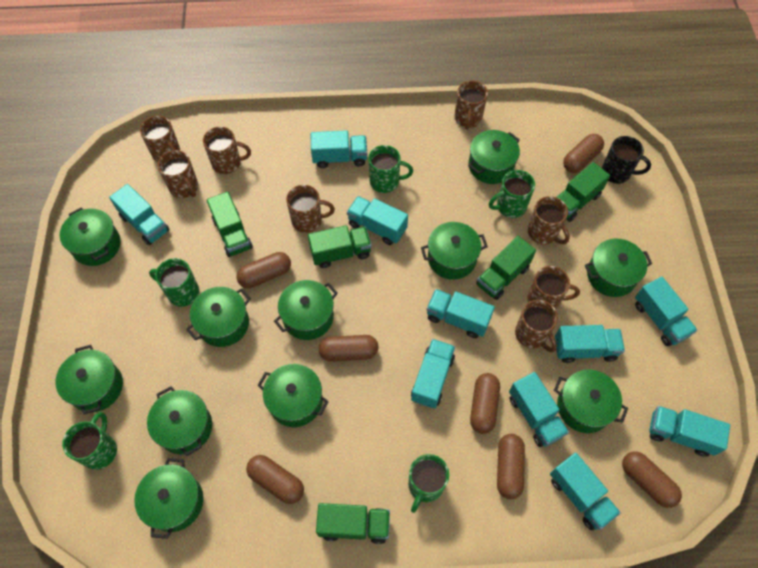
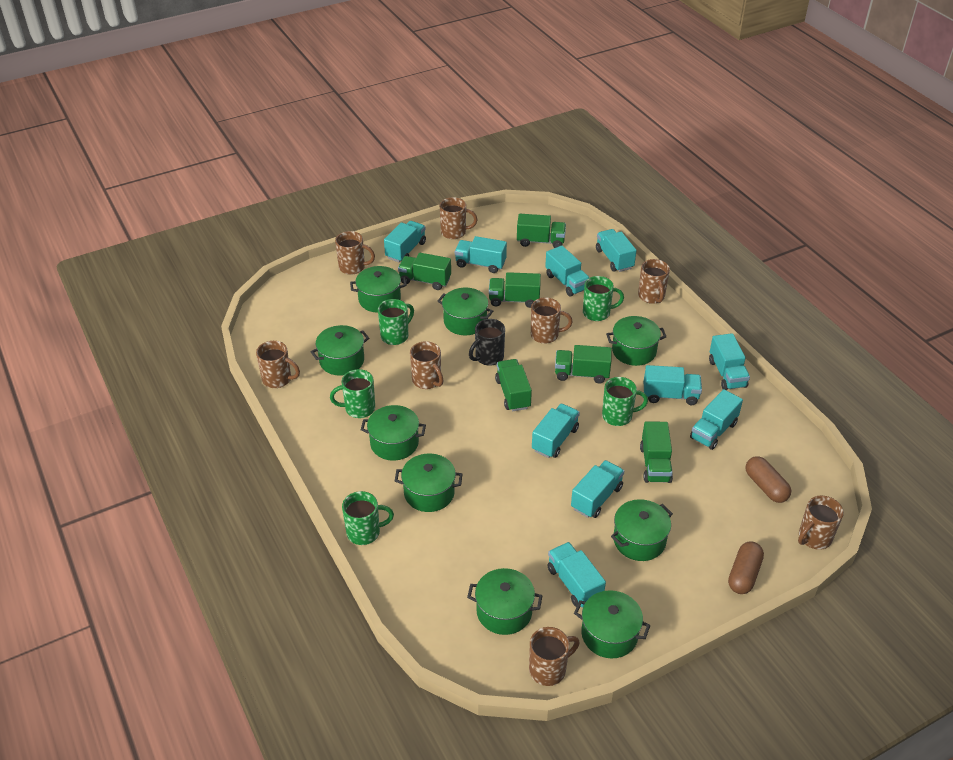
brown capsule: [236,252,291,288] [246,455,304,504] [319,335,379,362] [470,373,500,434] [497,434,525,499] [563,134,604,173] [622,451,682,508] = 7 -> [728,542,764,594] [745,456,791,503] = 2
green pot: [56,345,123,414] [60,207,121,266] [134,458,204,539] [147,386,212,456] [186,287,251,347] [257,364,329,427] [274,280,338,340] [421,222,488,280] [468,130,520,184] [554,370,628,433] [585,239,652,297] = 11 -> [311,325,369,376] [350,266,407,313] [361,405,426,461] [395,454,462,512] [438,288,493,335] [467,568,542,635] [574,590,650,658] [606,316,666,366] [611,499,673,561] = 9
green truck: [207,192,253,257] [308,225,372,268] [316,503,390,544] [476,236,536,300] [556,162,610,222] = 5 -> [398,253,451,290] [489,272,541,308] [495,359,532,411] [517,214,566,248] [555,345,612,384] [640,421,673,483] = 6

